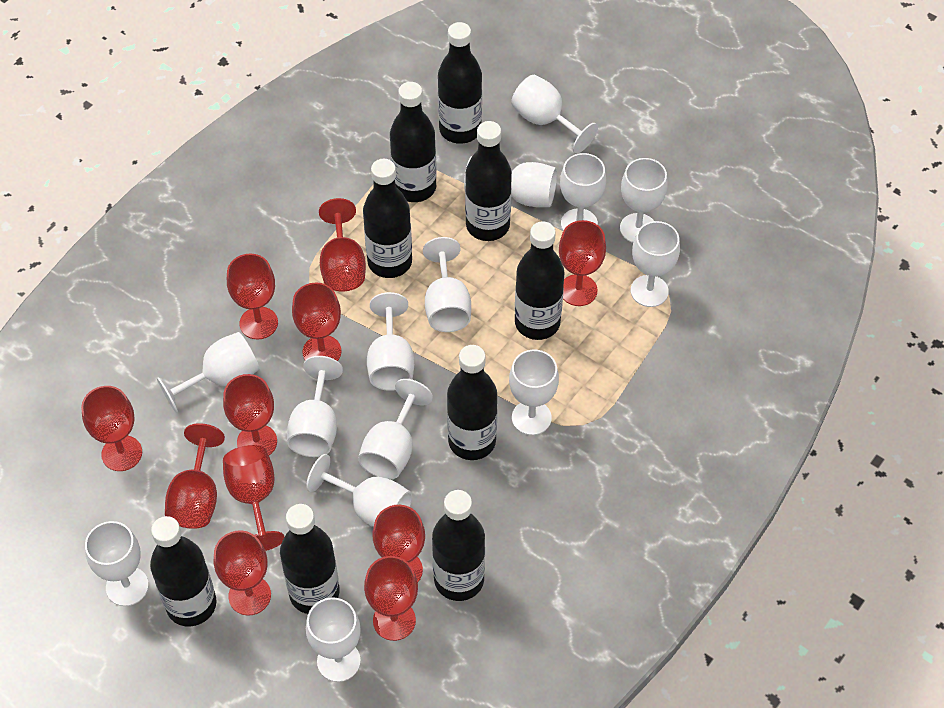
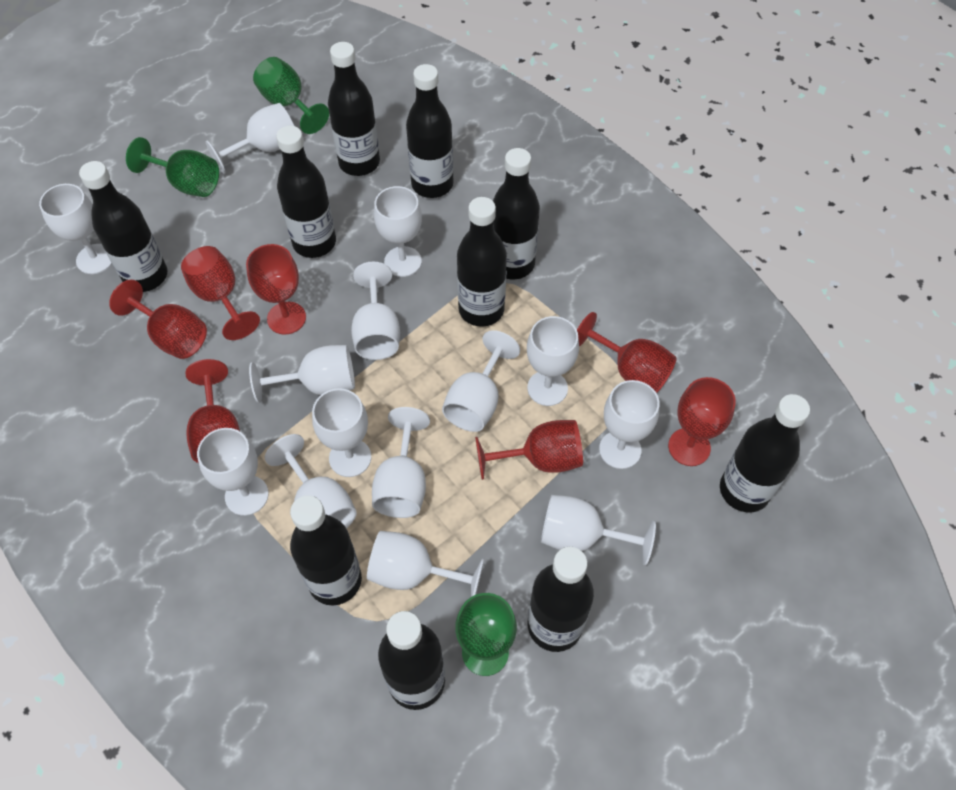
black bottle: [150,516,217,627] [280,504,340,614] [363,159,412,278] [390,82,436,202] [432,490,485,601] [438,22,482,144] [447,345,497,460] [465,121,512,241] [515,221,565,340] = 9 -> [79,161,168,292] [276,126,336,258] [290,495,362,606] [328,42,380,176] [378,611,445,710] [406,64,453,198] [457,197,507,327] [493,148,540,279] [528,547,594,652] [720,394,810,512] = 10
green goblet: none = 0 -> [126,137,219,197] [253,57,329,134] [455,593,517,676] = 3
red goblet: [81,386,142,471] [165,423,225,529] [214,530,271,615] [223,374,277,455] [223,445,284,551] [227,254,278,340] [292,283,342,361] [319,198,366,292] [364,556,418,641] [373,505,425,582] [559,220,606,306] = 11 -> [109,280,207,359] [181,246,260,340] [185,359,240,463] [246,244,306,334] [475,420,583,480] [577,312,677,393] [668,377,736,466] = 7

